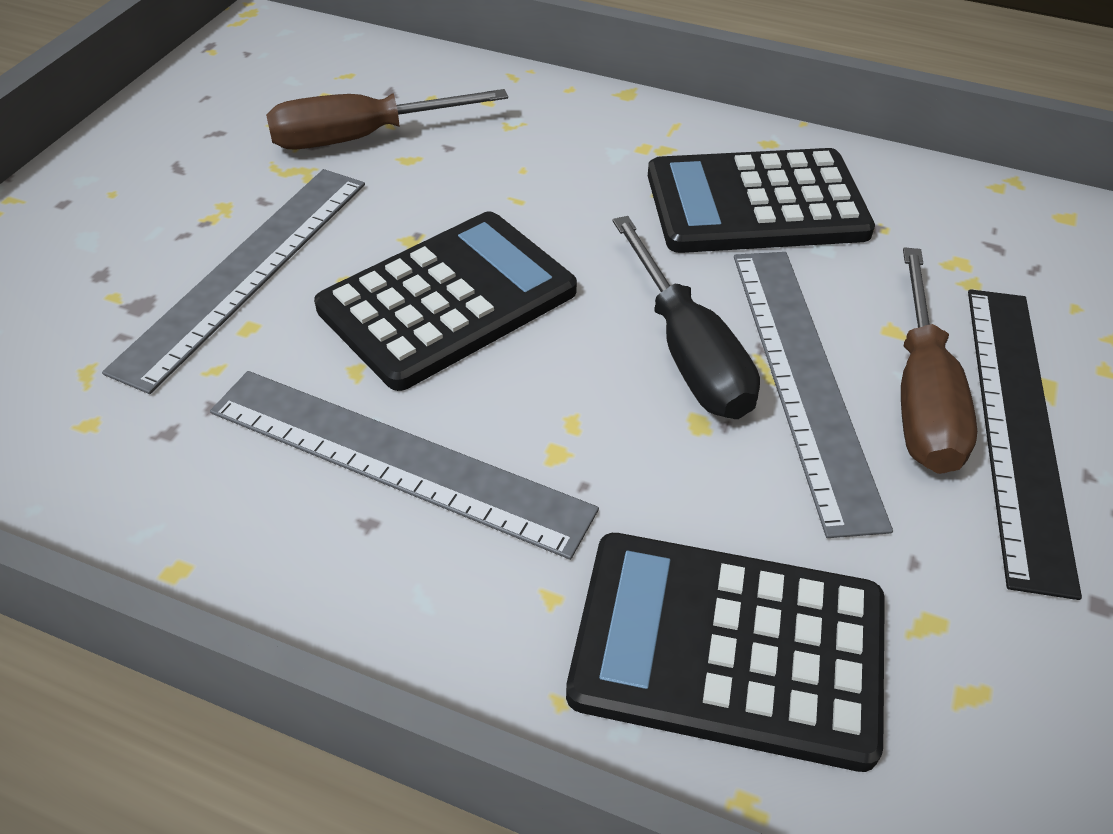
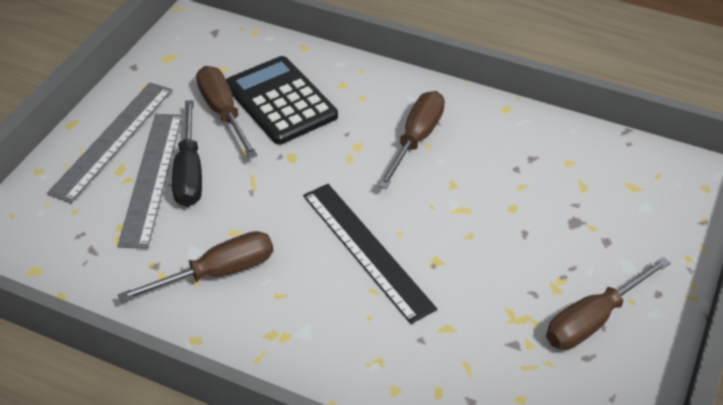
black calculator: [314,211,577,391] [566,533,885,772] [648,148,875,253] = 3 -> [226,56,338,144] = 1
brown screwdriver: [266,89,508,150] [901,247,977,474] = 2 -> [118,231,273,302] [196,66,258,159] [378,91,445,189] [546,257,670,350] = 4
grey ruler: [102,169,365,394] [210,371,599,560] [734,252,893,538] = 3 -> [47,82,172,203] [117,114,182,249] = 2

